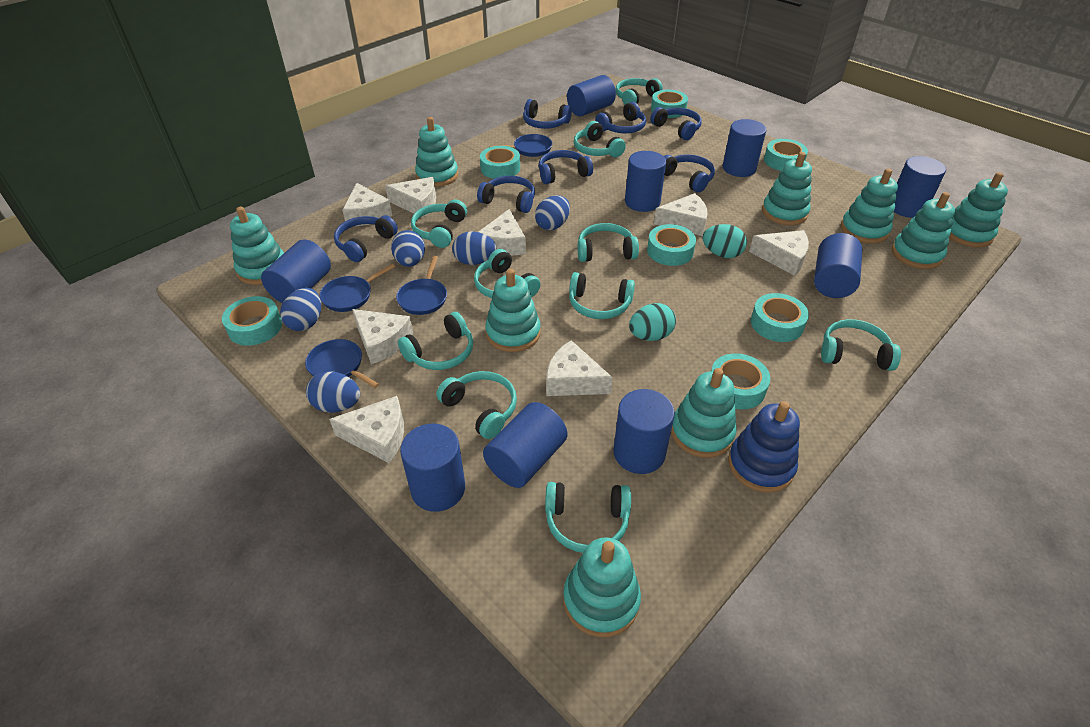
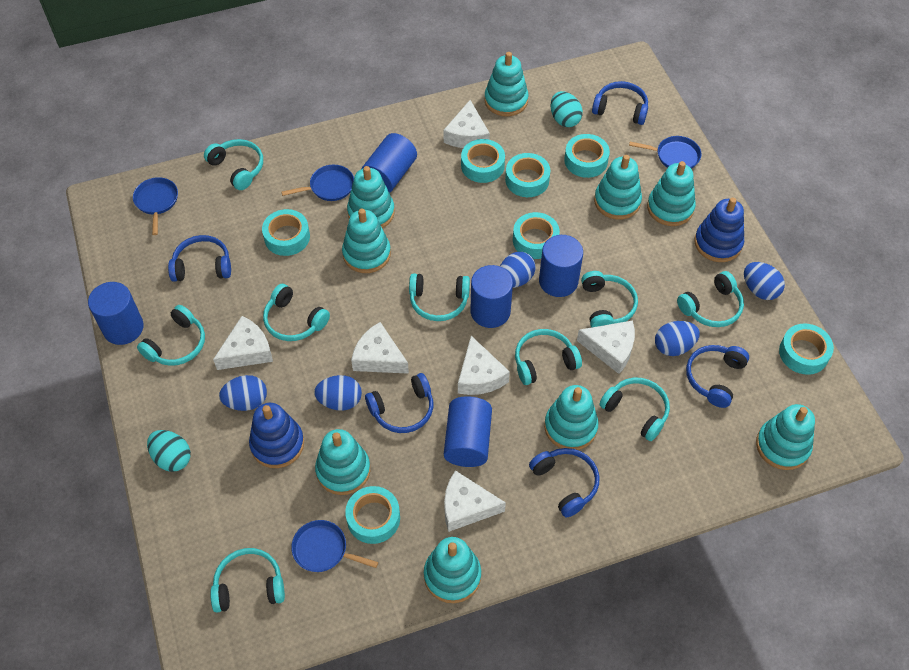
blue cylinder: [261,239,331,303] [400,424,465,512] [483,402,568,488] [567,75,616,117] [613,389,675,474] [625,151,666,212] [722,119,766,177] [814,233,862,298] [894,156,946,218] = 9 -> [88,282,144,345] [361,133,417,193] [444,396,492,467] [471,265,513,328] [539,235,583,297] = 5
blue headphones: [334,215,398,262] [477,176,535,213] [523,99,572,129] [539,150,593,184] [595,102,646,133] [650,107,702,140] [664,154,715,192] = 7 -> [168,235,231,282] [365,373,433,433] [529,448,600,518] [592,81,648,125] [686,345,749,408] = 5
blue stacking toy: [728,401,800,493] = 1 -> [249,403,304,468] [694,197,744,262] = 2
turquoise headphones: [398,312,473,370] [411,200,467,248] [436,371,517,439] [474,249,540,298] [545,482,631,553] [569,272,635,319] [574,121,626,157] [578,223,639,262] [615,78,663,105] [821,319,901,371] = 10 -> [137,305,205,366] [204,139,263,190] [210,548,285,612] [263,284,330,341] [409,273,470,321] [515,329,582,385] [581,271,638,328] [599,377,670,441] [677,271,744,327] = 9
white cheese: [329,396,404,463] [342,183,392,226] [352,309,413,365] [385,177,436,218] [479,209,526,255] [546,340,613,396] [654,193,707,236] [749,230,809,276] = 8 -> [213,316,273,370] [351,322,409,374] [444,100,490,148] [444,470,506,532] [458,336,510,395] [577,320,635,374] = 6

